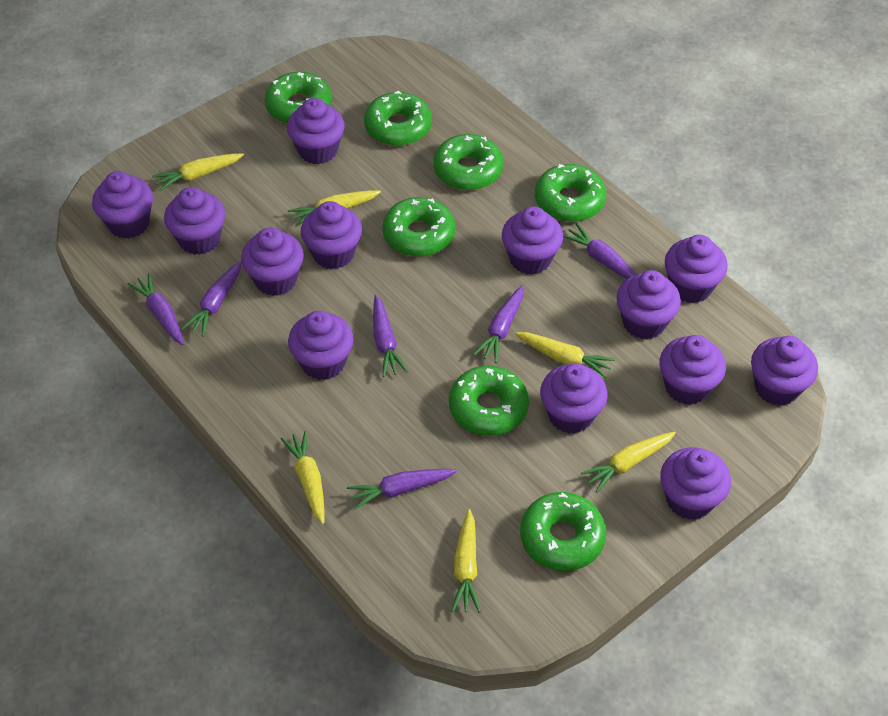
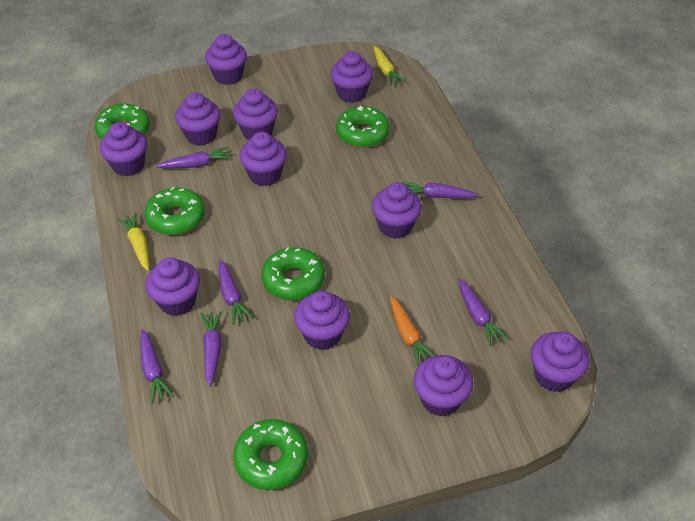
green donut: [265,72,332,124] [364,90,432,146] [382,197,455,257] [434,134,504,190] [449,366,529,436] [520,492,606,571] [535,164,606,222] = 7 -> [95,104,150,139] [145,187,205,235] [233,419,308,490] [262,247,325,300] [336,106,390,148] = 5
orange carrot: none = 0 -> [390,296,434,367] = 1
purple cupcake: [92,171,153,238] [164,187,225,255] [241,227,304,296] [287,98,345,164] [288,311,354,380] [301,201,362,269] [502,207,563,275] [540,363,608,434] [617,270,681,339] [659,335,726,405] [660,447,731,520] [665,235,728,303] [751,336,818,406] = 13 -> [100,122,147,176] [146,258,200,316] [175,92,221,146] [205,34,247,85] [233,89,278,140] [239,132,287,186] [294,291,350,350] [330,51,373,103] [372,183,422,239] [414,355,473,417] [531,332,590,392] = 11
yellow carrot: [152,153,244,191] [281,431,325,525] [288,190,381,227] [451,509,481,613] [515,332,615,378] [581,432,676,493] = 6 -> [117,212,149,271] [373,46,406,86] = 2

